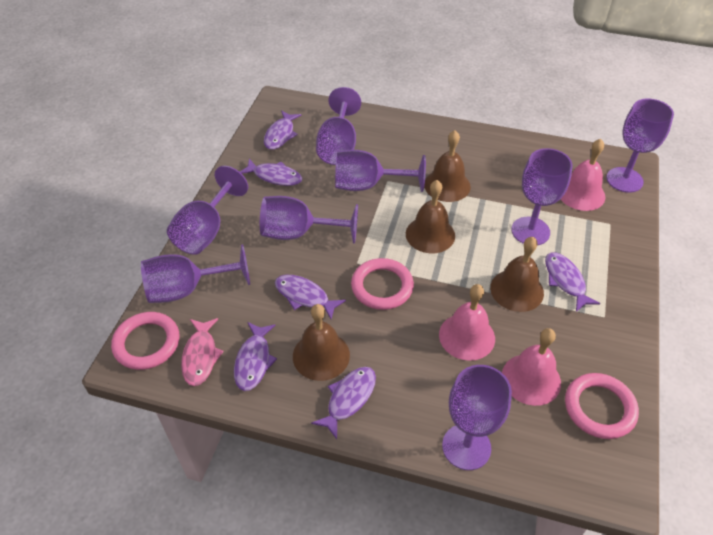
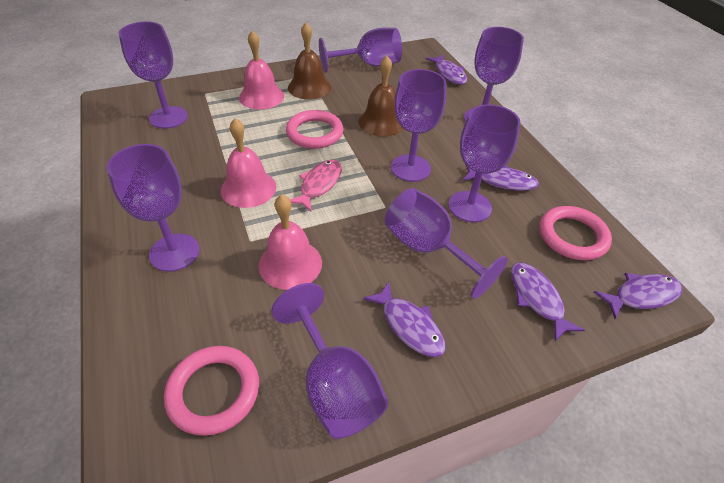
brown bell: [293,304,350,381] [406,180,455,253] [424,130,471,202] [490,237,544,312] = 4 -> [288,23,331,100] [358,55,404,136] = 2
purple fish: [234,322,277,391] [240,159,302,186] [264,110,301,150] [275,275,346,319] [311,367,376,439] [545,252,601,312] = 6 -> [363,282,445,357] [426,55,467,85] [463,164,539,191] [511,263,585,341] [594,273,683,319] = 5

